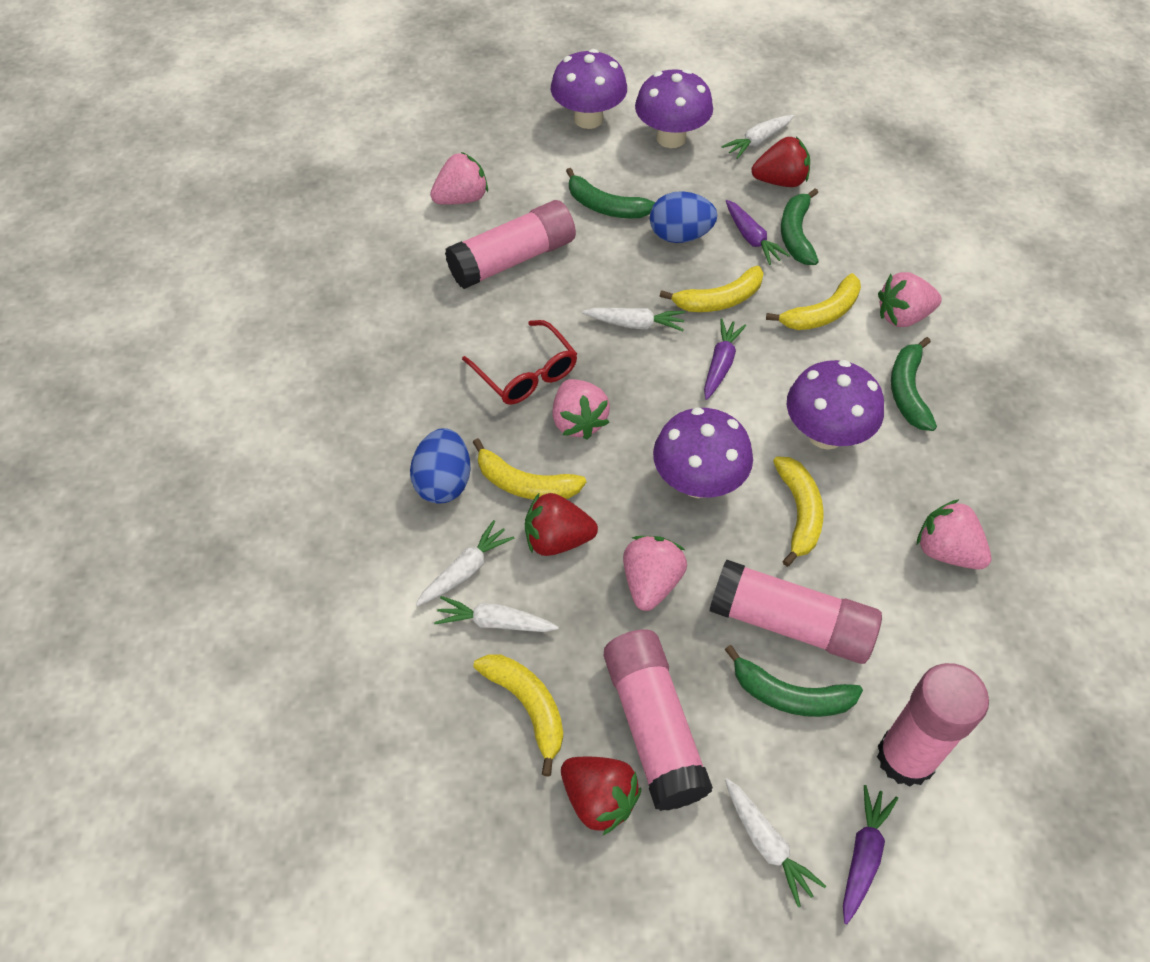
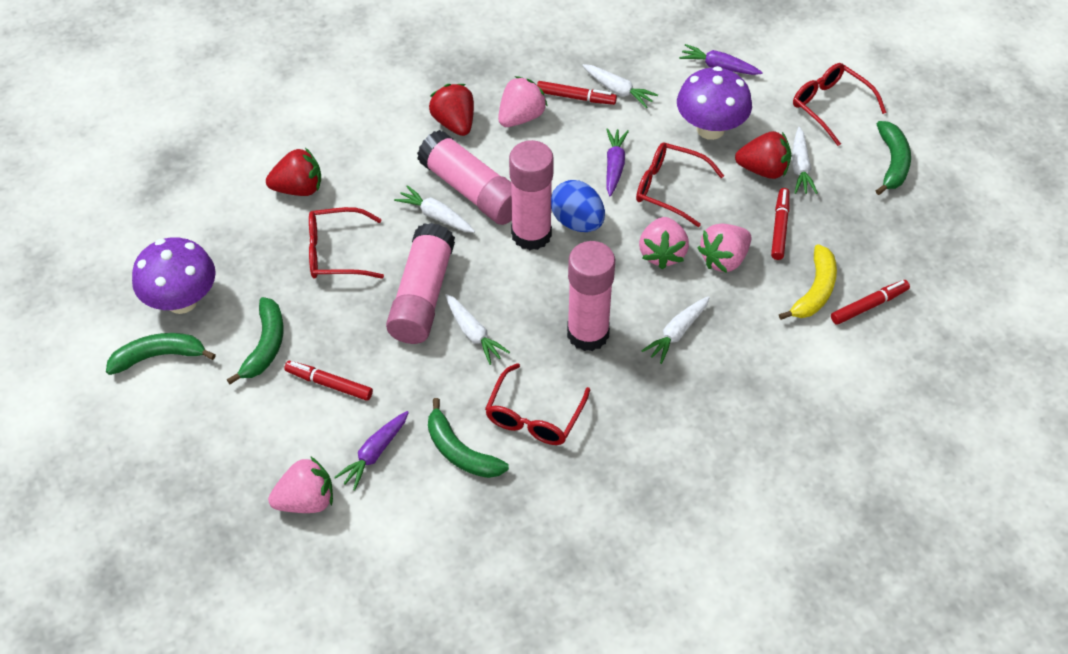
blue egg: [410,428,471,503] [650,191,717,243] = 2 -> [551,180,605,232] = 1
pink strawberry: [430,152,488,205] [552,379,610,440] [623,536,687,611] [878,272,942,327] [917,499,991,569] = 5 -> [268,456,333,513] [498,76,548,127] [639,217,689,269] [698,224,752,273] = 4
purple mushroom: [551,49,627,129] [635,69,713,148] [653,407,753,498] [787,360,884,450] = 4 -> [132,238,216,314] [677,66,752,140] = 2
red glasses: [462,320,577,405] = 1 -> [309,207,384,279] [485,363,590,445] [636,142,724,227] [793,63,887,146] = 4
red marker: none = 0 -> [284,361,373,401] [537,81,617,105] [771,188,790,260] [831,280,910,325] = 4
yellow banana: [473,438,586,500] [474,655,563,777] [660,266,764,312] [766,273,861,330] [773,456,824,567] = 5 -> [779,244,837,320] = 1

